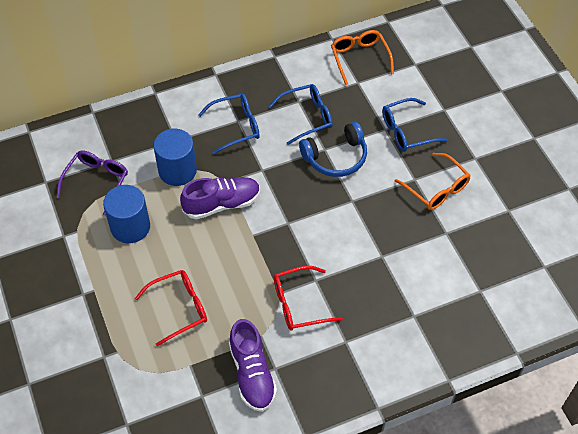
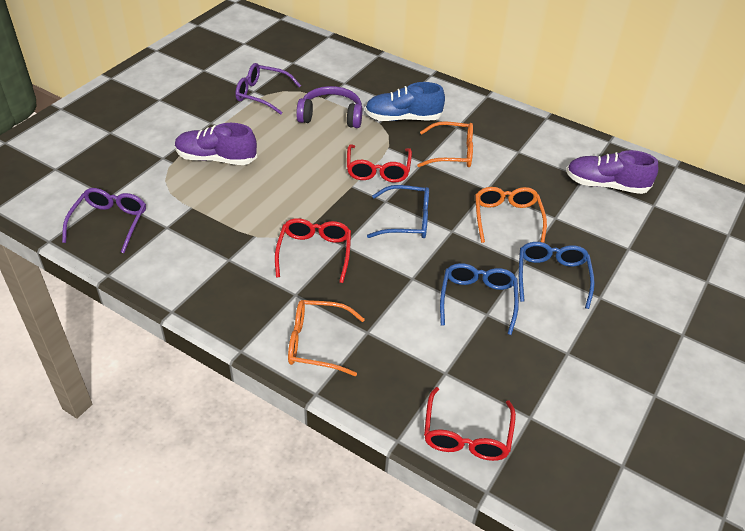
blue cylinder: [103,185,150,243] [154,128,197,186] = 2 -> none = 0
blue headphones: [299,122,367,177] = 1 -> none = 0
blue shoe: none = 0 -> [365,82,445,121] = 1
orange glasses: [331,30,394,85] [395,153,471,210] = 2 -> [288,300,365,376] [417,122,473,167] [475,187,547,243] = 3
purple glasses: [56,151,128,215] = 1 -> [62,188,146,253] [235,63,301,115] = 2
purple headphones: none = 0 -> [296,86,363,128] = 1
red glasses: [135,270,207,346] [274,266,343,330] = 2 -> [275,218,351,283] [347,144,412,182] [424,387,516,461] = 3

